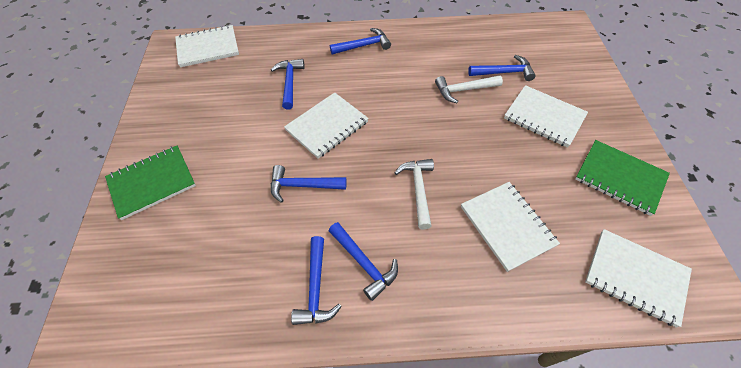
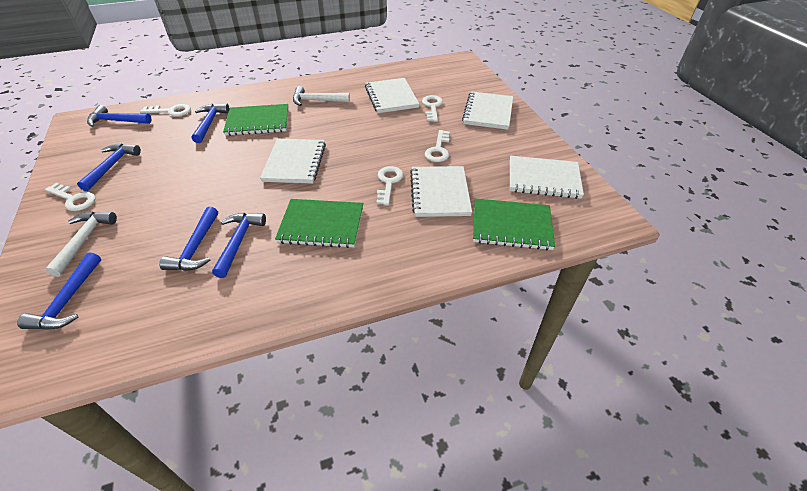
green notebook: [105,145,196,220] [575,140,670,216] = 2 -> [223,104,289,136] [275,199,363,248] [473,198,555,250] = 3
white key: none = 0 -> [45,183,95,211] [140,104,191,116] [376,166,403,205] [422,95,443,122] [425,130,450,162] = 5

